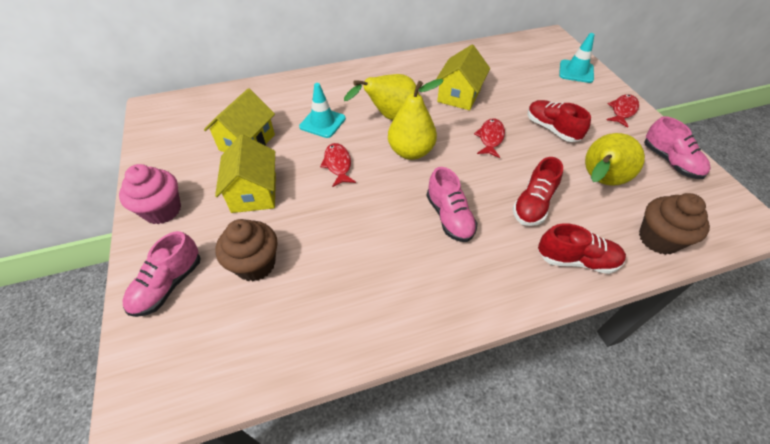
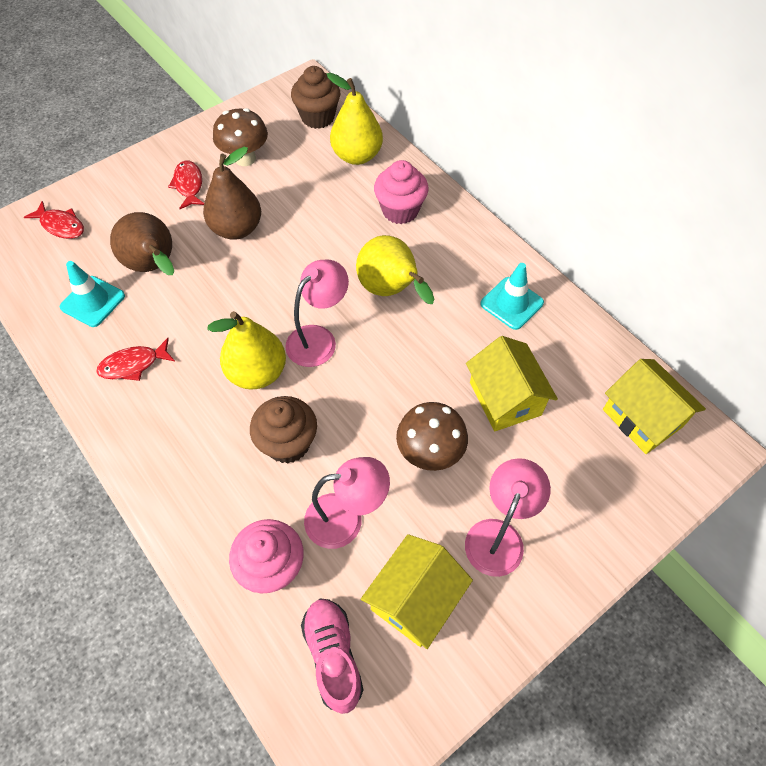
brown mushroom: none = 0 -> [213,108,268,166] [396,402,468,471] = 2
brown pear: none = 0 -> [110,212,174,275] [203,147,261,240] = 2
pink cupcake: [119,164,181,224] = 1 -> [229,519,304,593] [374,160,428,224] = 2
pink lamp: none = 0 -> [285,260,349,367] [304,457,390,549] [465,458,551,577] = 3
pink shoe: [122,231,201,317] [427,167,478,242] [644,116,710,179] = 3 -> [301,598,363,714] = 1
red shoe: [513,157,563,226] [528,100,591,142] [538,223,626,274] = 3 -> none = 0

